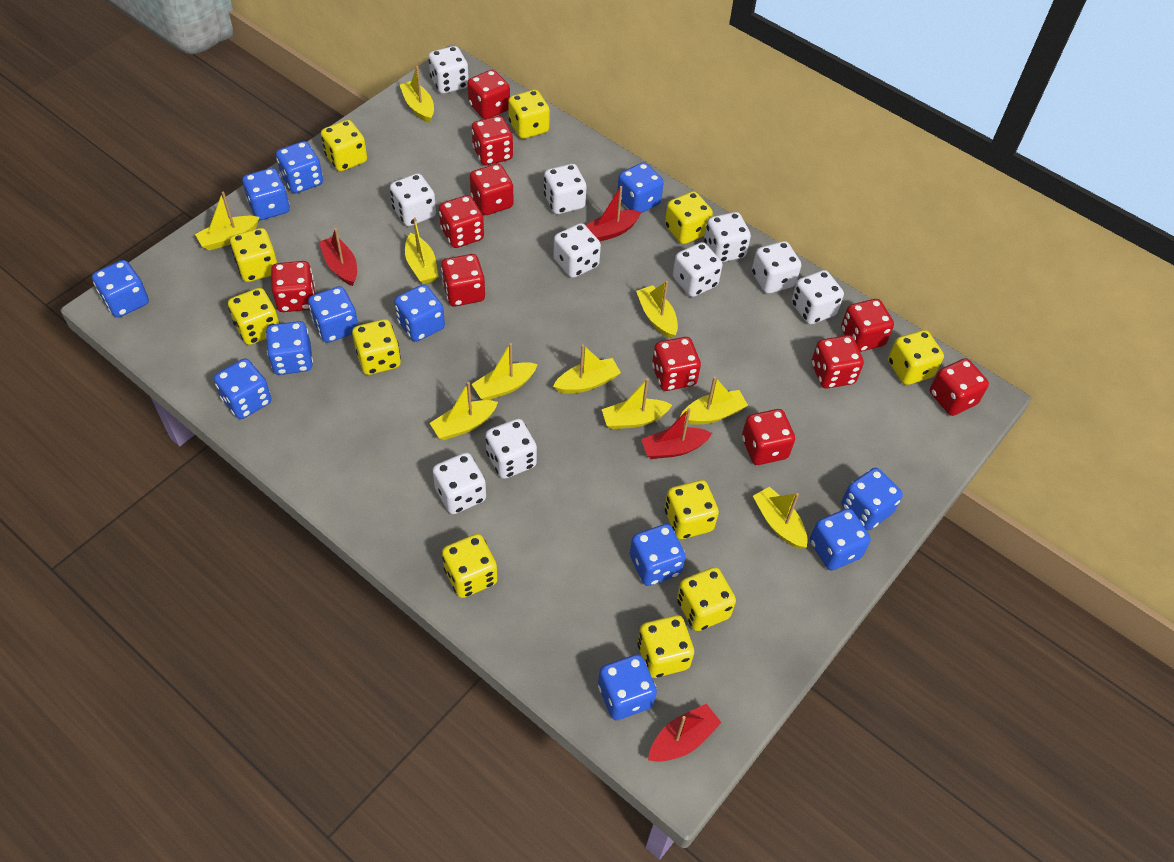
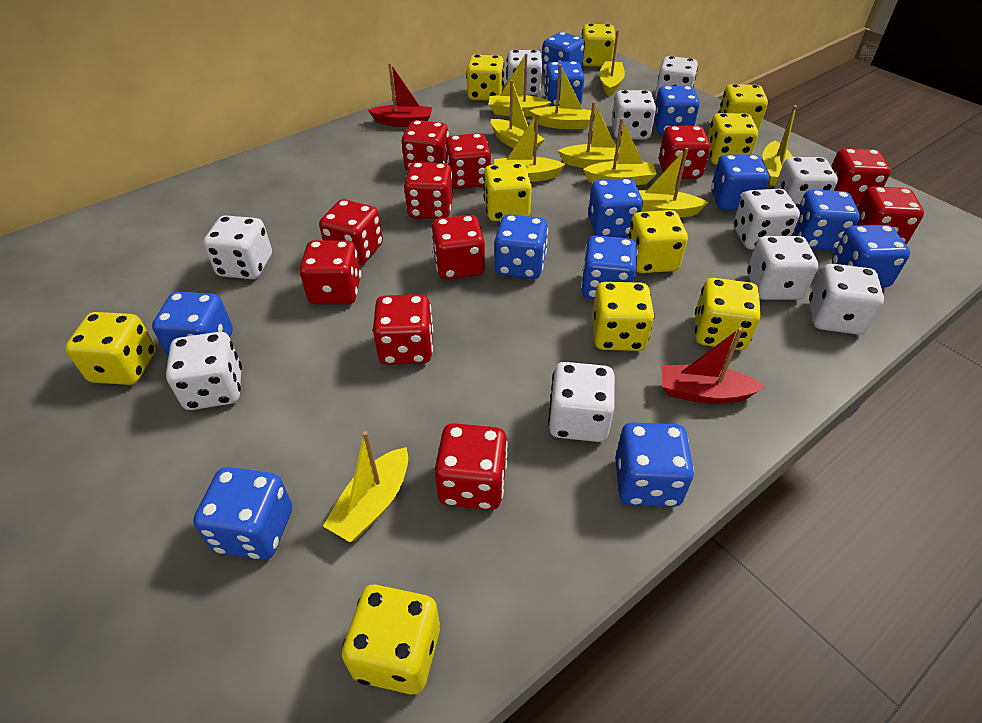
red boat: [319,228,357,286] [585,186,641,241] [641,408,712,459] [648,704,722,762] = 4 -> [368,63,432,127] [661,328,765,404] = 2
yellow dice: [228,288,280,345] [230,228,277,282] [321,120,367,172] [352,319,401,375] [442,534,497,598] [508,90,550,139] [637,615,694,678] [665,191,713,244] [665,480,719,539] [677,567,736,631] [888,330,944,385] = 11 -> [65,312,156,385] [342,585,440,694] [467,55,504,101] [483,163,532,221] [582,24,616,67] [592,282,655,351] [628,210,688,273] [695,278,761,350] [707,113,758,165] [718,84,768,131] = 10

